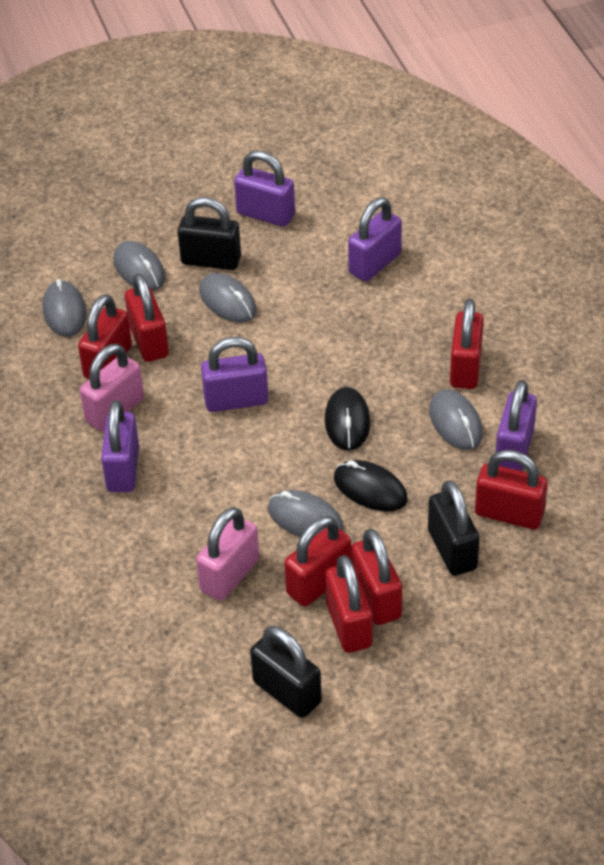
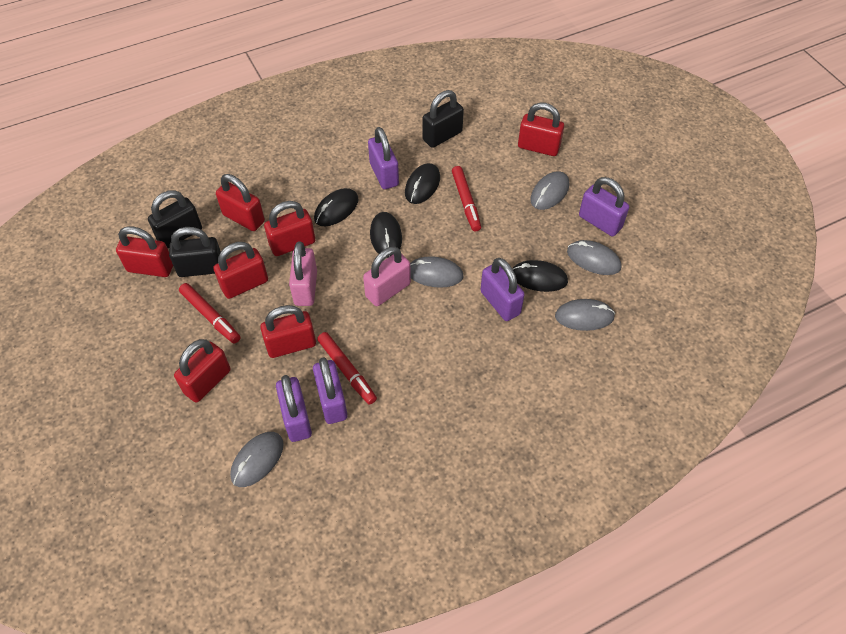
black mouse: [325,387,370,451] [334,460,408,511] = 2 -> [314,188,359,226] [370,212,402,258] [405,163,440,204] [513,260,568,292] = 4
red marker: none = 0 -> [179,283,241,344] [317,332,377,404] [452,166,481,231] = 3

